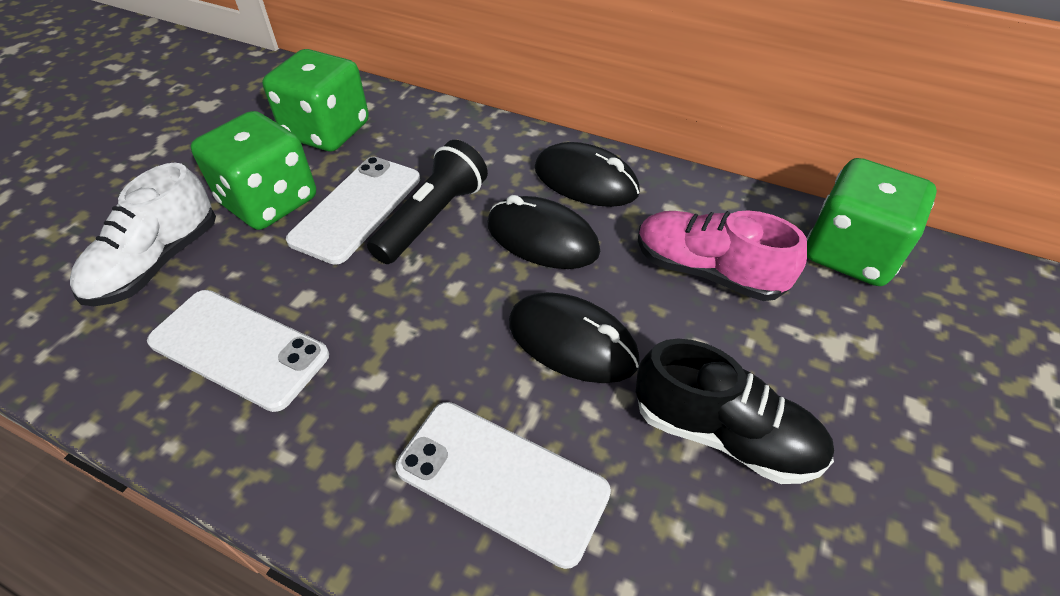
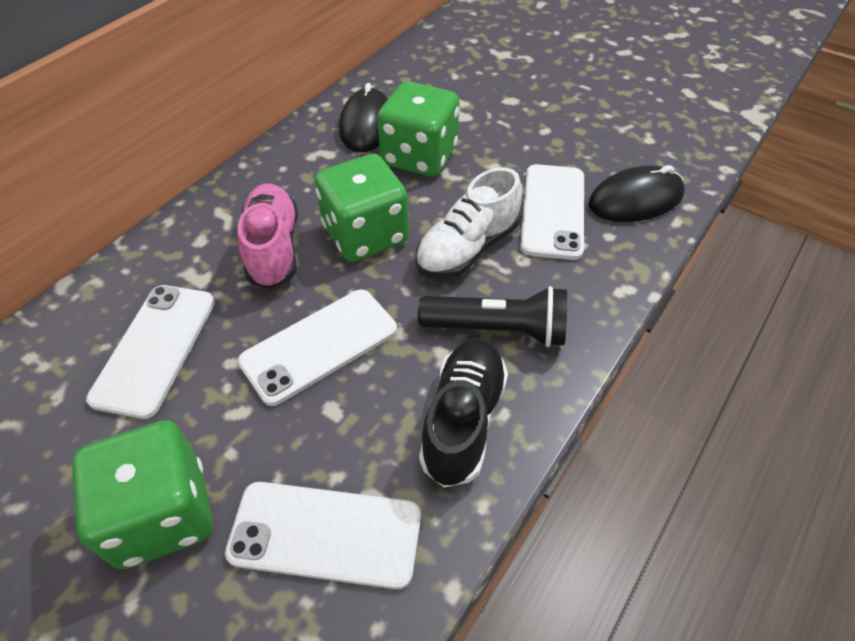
black mouse: [487,195,600,269] [509,292,640,383] [535,142,640,207] = 3 -> [339,83,388,152] [589,165,685,222] = 2
white phone: [147,290,329,412] [286,157,420,265] [396,402,611,569] = 3 -> [86,285,215,419] [225,482,421,589] [238,290,397,406] [520,164,584,260] = 4

